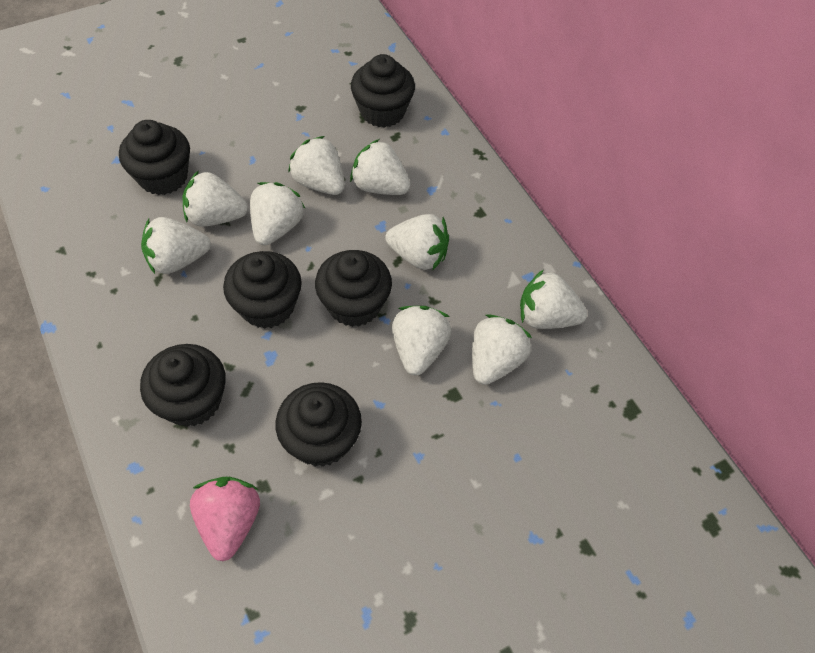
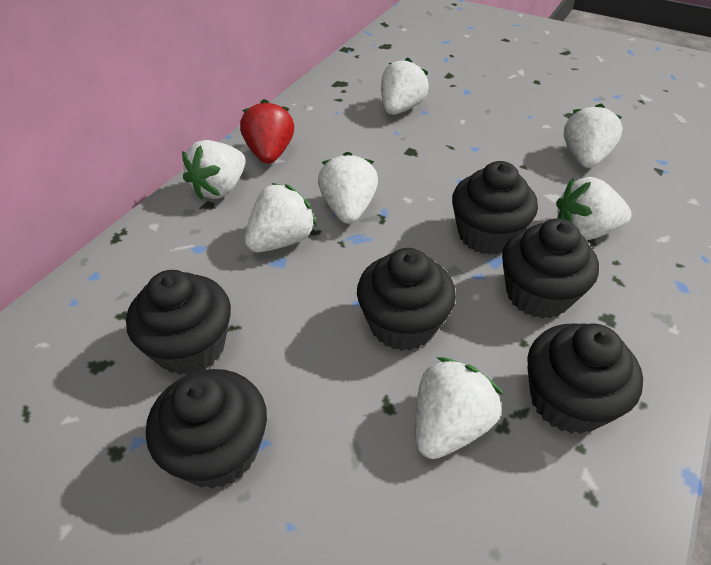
pink strawberry: [190,477,260,561] = 1 -> none = 0
red strawberry: none = 0 -> [240,99,294,164] = 1
white strawberry: [141,217,211,274] [182,170,248,227] [250,182,305,246] [288,136,345,195] [350,139,410,195] [385,214,449,271] [392,306,452,376] [472,314,532,385] [520,269,587,329] = 9 -> [182,140,246,200] [245,183,317,252] [318,152,378,224] [381,58,429,115] [415,357,503,459] [556,177,631,240] [564,103,622,168] = 7

